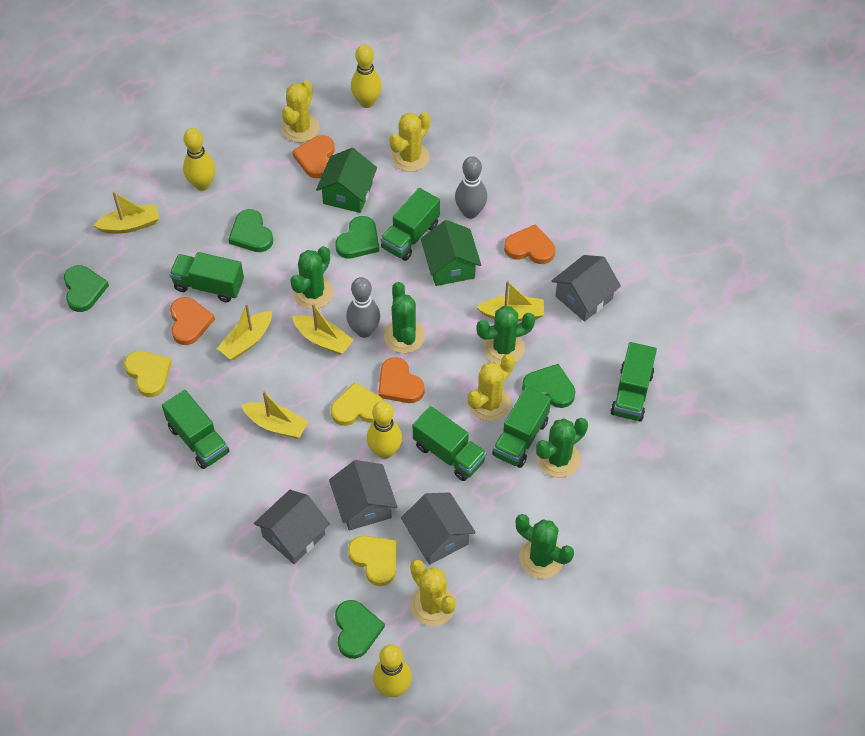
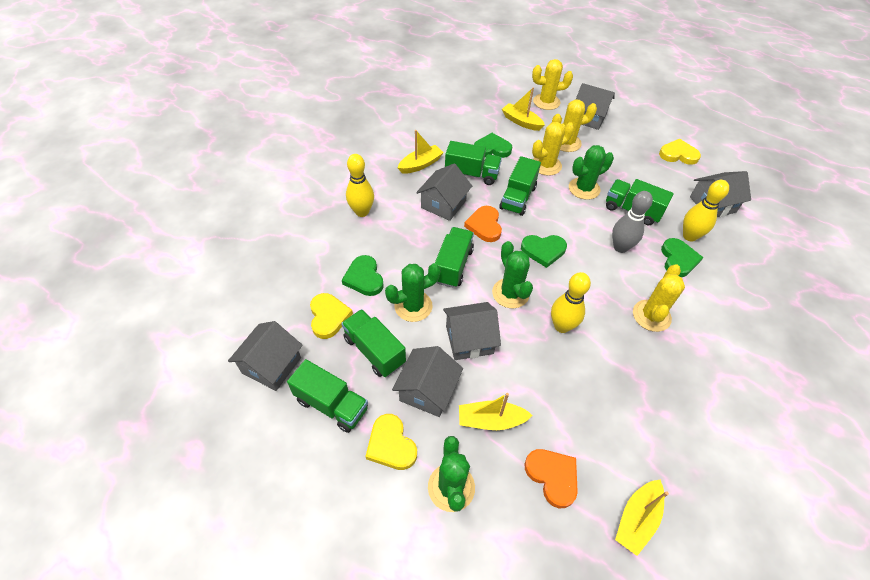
green cactus: [290,246,334,309] [384,282,425,353] [476,306,535,365] [516,514,574,578] [536,418,588,478] = 5 -> [385,263,441,322] [428,436,475,512] [492,241,533,308] [569,145,614,200] = 4
green heart: [64,265,109,312] [228,209,273,252] [335,216,379,259] [335,600,385,659] [522,364,575,408] = 5 -> [342,255,384,296] [474,133,513,158] [521,235,567,268] [661,238,703,277] = 4
green house: [316,148,377,213] [421,220,481,286] = 2 -> none = 0
grey bowling pin: [346,277,380,338] [455,156,487,219] = 2 -> [612,191,653,253] = 1
grey house: [254,490,330,564] [329,460,397,530] [401,492,476,565] [551,255,621,322] = 4 -> [228,321,302,391] [392,346,463,417] [416,163,472,221] [443,302,501,360] [575,83,615,130] [690,171,751,217] = 6
orange heart: [170,297,215,345] [292,135,335,178] [378,357,424,403] [504,224,555,264] = 4 -> [464,206,502,242] [524,449,578,508] = 2
yellow boat: [93,192,159,234] [217,303,272,360] [241,391,308,438] [292,303,353,355] [477,280,544,321] = 5 -> [398,130,444,174] [459,393,533,430] [502,87,545,131] [615,479,669,556] = 4
yellow bowling pin: [183,128,216,191] [351,44,382,108] [367,401,402,459] [373,644,412,697] = 4 -> [346,154,374,217] [551,272,591,333] [683,180,729,241] = 3

